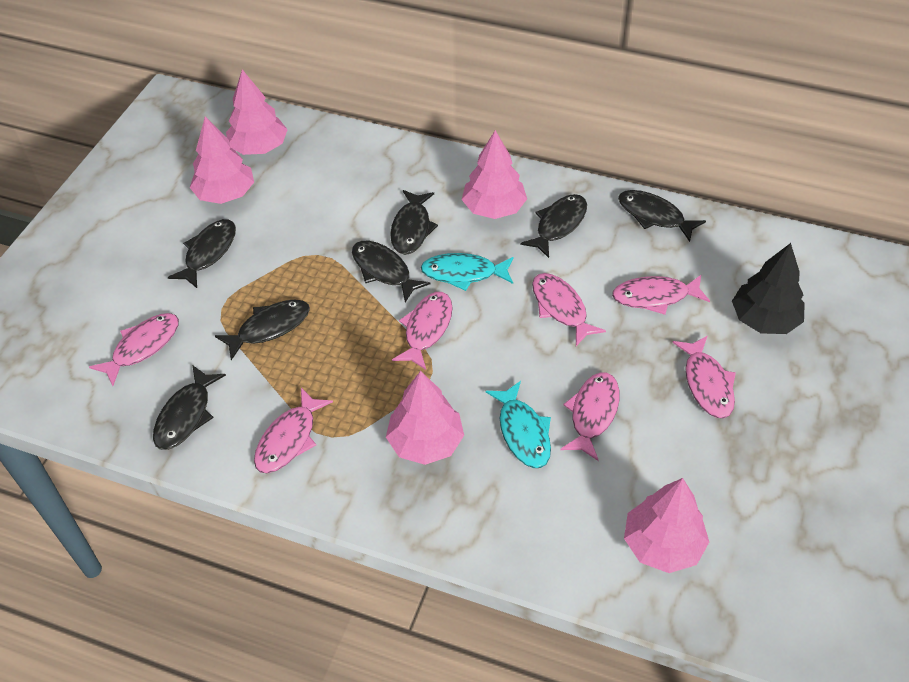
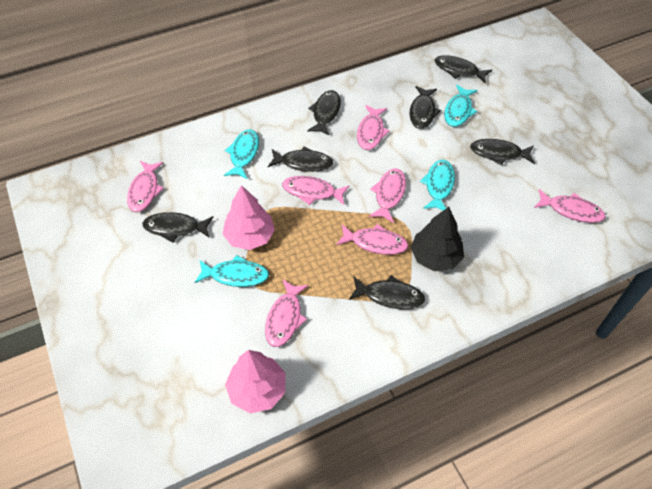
pink tree: [190,116,254,204] [226,69,288,155] [386,371,464,465] [462,130,527,219] [624,478,709,573] = 5 -> [223,185,275,250] [225,350,285,413] = 2
turquoise fish: [421,253,514,291] [486,381,551,468] = 2 -> [194,255,269,287] [224,129,259,179] [420,160,455,210] [444,85,478,127] = 4

